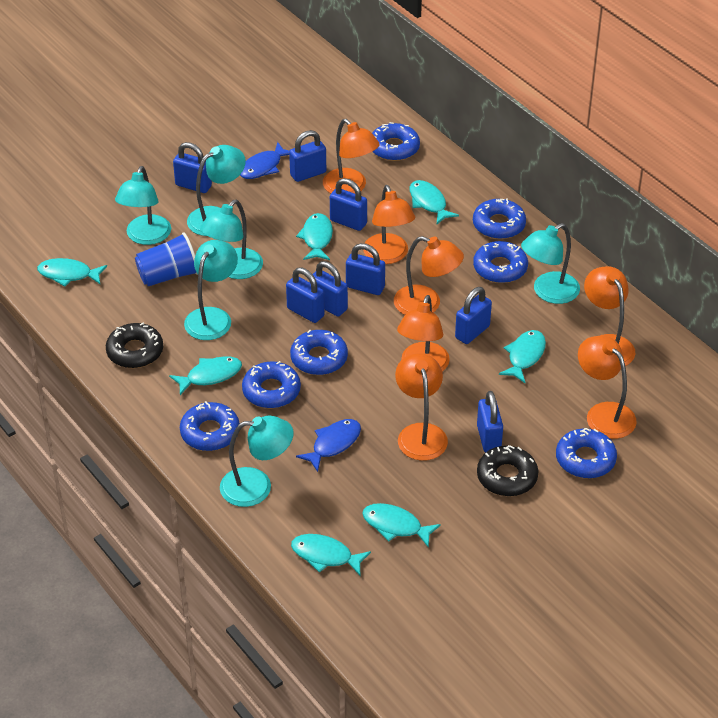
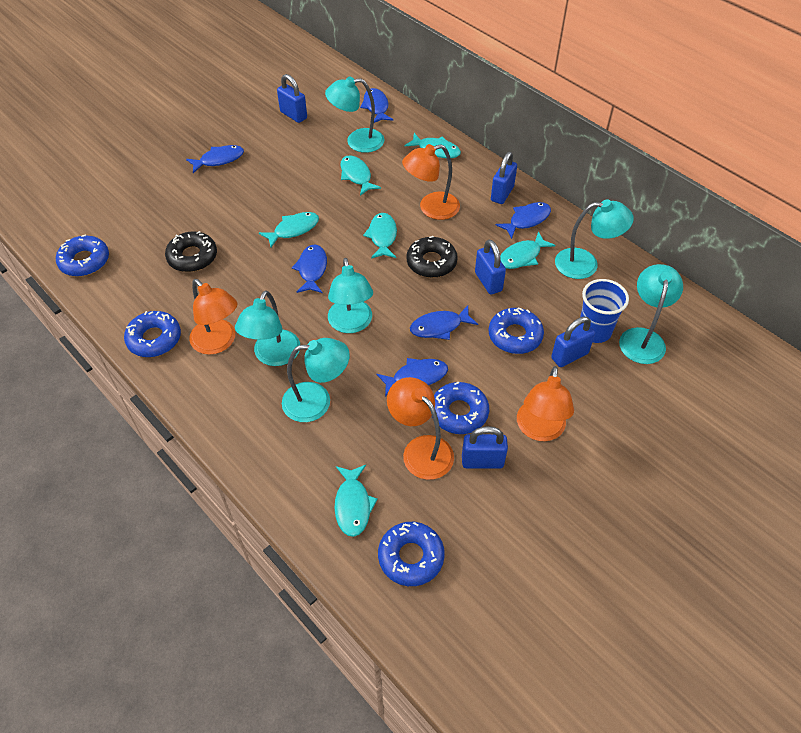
blue donut: [180,401,240,451] [242,361,301,408] [290,330,348,375] [372,122,420,161] [473,198,526,239] [473,241,528,283] [556,428,617,478] = 7 -> [56,234,109,276] [124,311,181,357] [378,522,445,586] [432,382,489,434] [489,308,544,354] = 5
blue fish: [240,142,289,179] [296,419,361,472] = 2 -> [186,145,244,173] [292,244,327,293] [360,88,393,123] [377,358,448,397] [410,305,478,340] [496,202,551,239] = 6
blue padlock: [173,142,212,193] [286,267,325,323] [289,130,326,182] [312,261,348,317] [330,178,367,231] [346,243,385,295] [455,287,492,344] [477,391,503,453] = 8 -> [277,74,307,123] [462,426,508,469] [475,239,506,294] [491,152,517,204] [551,317,595,367] = 5
orange lamp: [323,119,380,194] [363,185,415,264] [394,236,464,315] [395,353,448,461] [397,295,450,372] [578,336,637,439] [584,266,635,366] = 7 -> [189,279,237,355] [387,377,454,480] [402,144,460,220] [517,366,574,441] = 4
turquoise fish: [37,258,107,287] [169,356,242,395] [291,534,371,575] [296,213,333,260] [362,503,441,548] [410,180,459,224] [499,330,546,383] = 7 -> [259,212,319,247] [334,465,378,537] [340,155,381,196] [363,213,397,259] [405,133,461,158] [500,231,555,269] = 6

